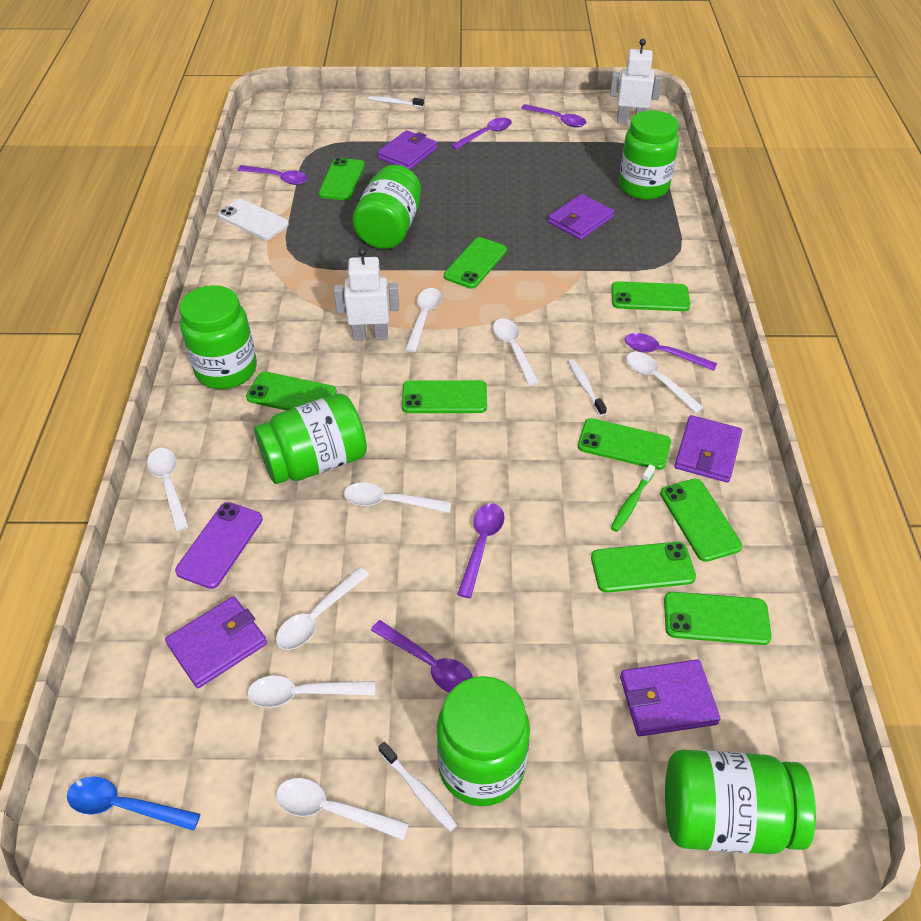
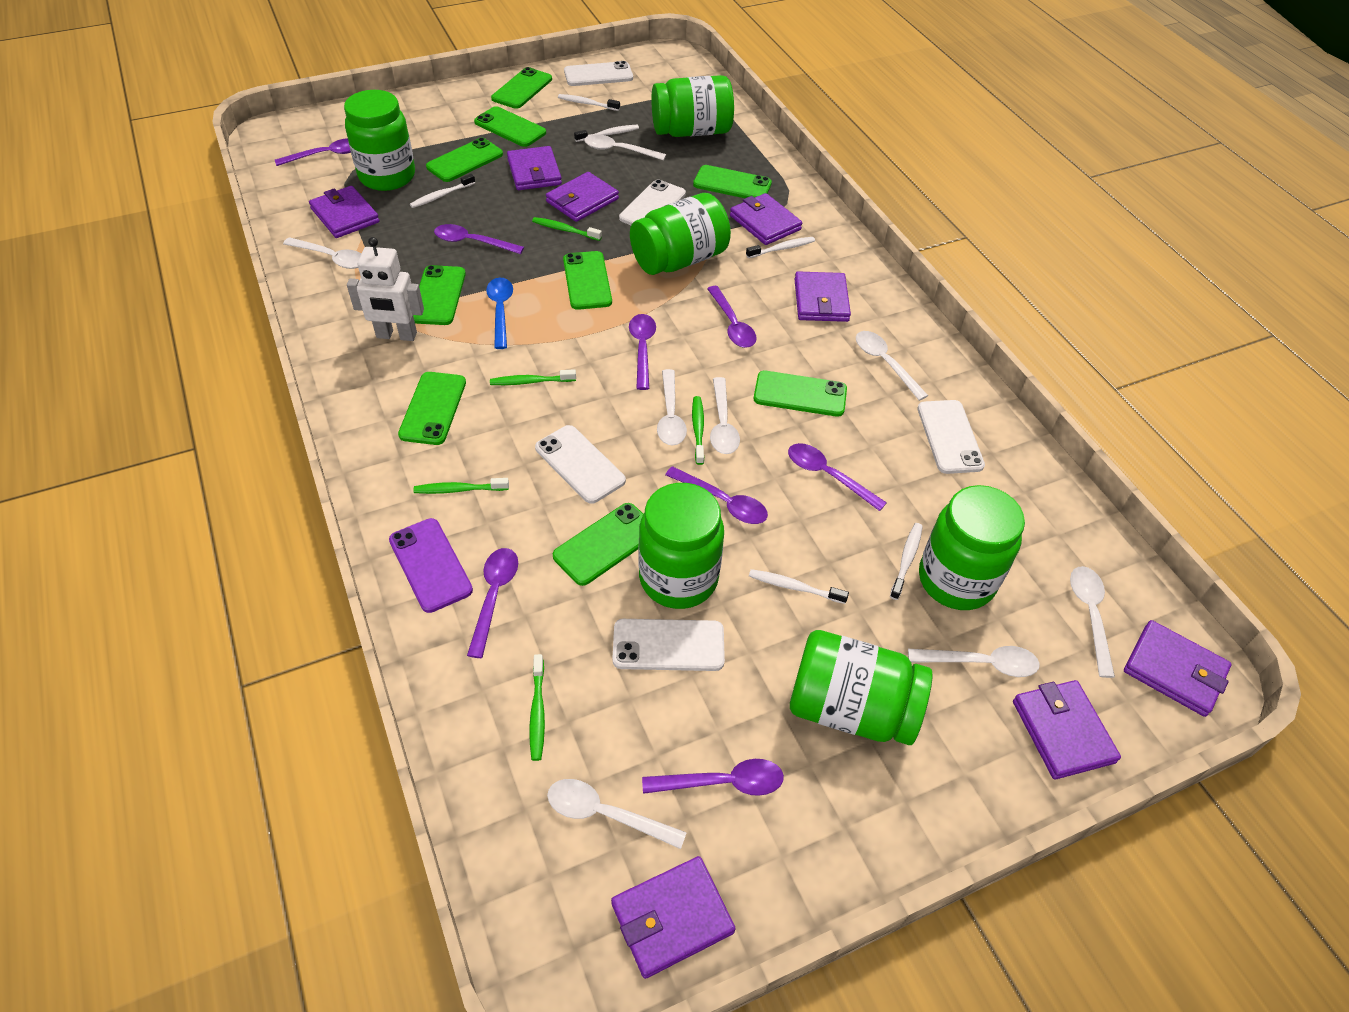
green toothbrush: [611,465,655,532] = 1 -> [414,478,509,494] [490,369,576,385] [529,654,545,761] [532,217,602,241] [692,396,704,465] = 5
purple spoon: [237,165,308,185] [371,620,473,693] [451,118,512,150] [457,503,504,598] [521,104,586,127] [625,333,717,371] = 6 -> [275,138,351,166] [434,224,524,254] [467,548,518,658] [629,314,656,390] [642,759,784,796] [665,466,768,524] [707,286,757,348] [788,443,887,511] = 8
purple wallet: [165,596,267,688] [378,130,437,170] [548,194,614,240] [620,659,720,736] [675,415,742,483] = 5 -> [309,186,380,238] [507,146,562,190] [546,172,619,222] [611,856,736,979] [730,193,802,245] [794,271,851,322] [1013,680,1121,780] [1124,620,1232,717] = 8
white phone: [218,199,289,240] = 1 -> [535,425,626,504] [564,61,633,86] [612,619,725,671] [619,179,686,225] [917,400,985,474] = 5
white robot: [334,248,399,341] [610,39,662,124] = 2 -> [347,237,424,341] = 1
white toothbrush: [368,96,424,107] [378,742,457,832] [568,359,607,416] = 3 -> [410,174,475,208] [558,94,620,111] [574,125,639,142] [746,237,815,258] [749,569,849,604] [890,523,923,600] = 6

